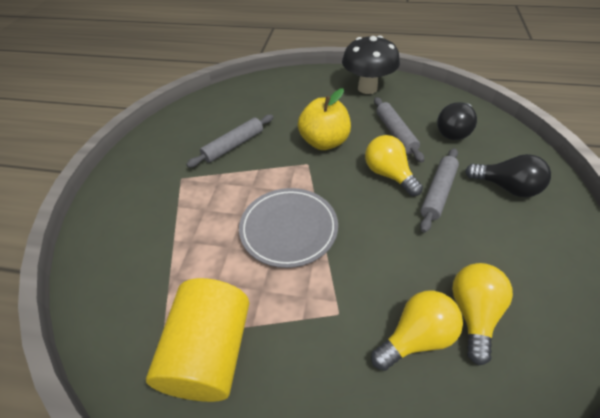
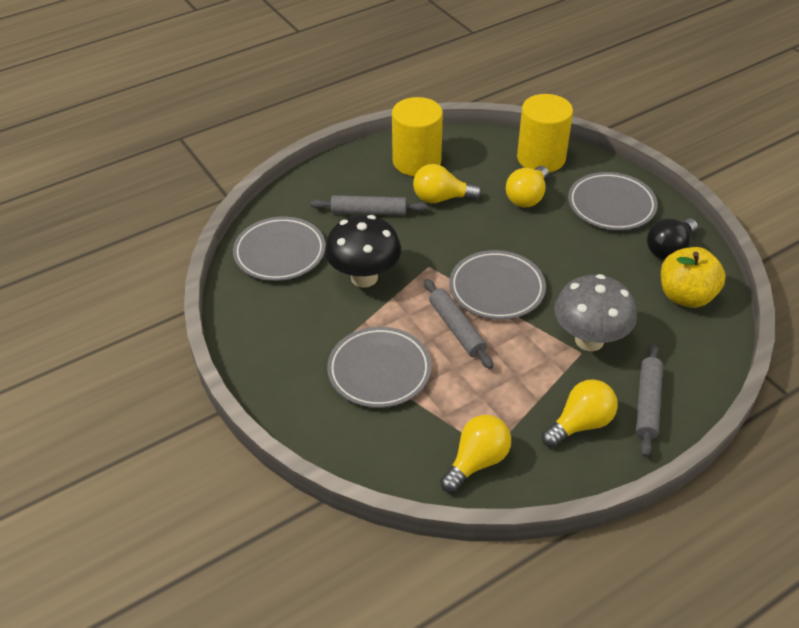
black light bulb: [437,102,477,140] [465,154,551,197] = 2 -> [647,218,698,260] = 1
grey mushroom: none = 0 -> [554,274,637,351] = 1
grey plate: [239,188,338,268] = 1 -> [233,217,326,281] [327,327,431,408] [449,250,546,320] [568,172,658,230] = 4
yellow cylinder: [146,278,249,402] = 1 -> [392,97,443,176] [517,94,573,172] = 2
yellow light bulb: [365,135,423,196] [371,291,463,371] [452,263,513,365] = 3 -> [413,164,482,203] [440,415,511,493] [506,166,549,207] [542,379,618,447] = 4

